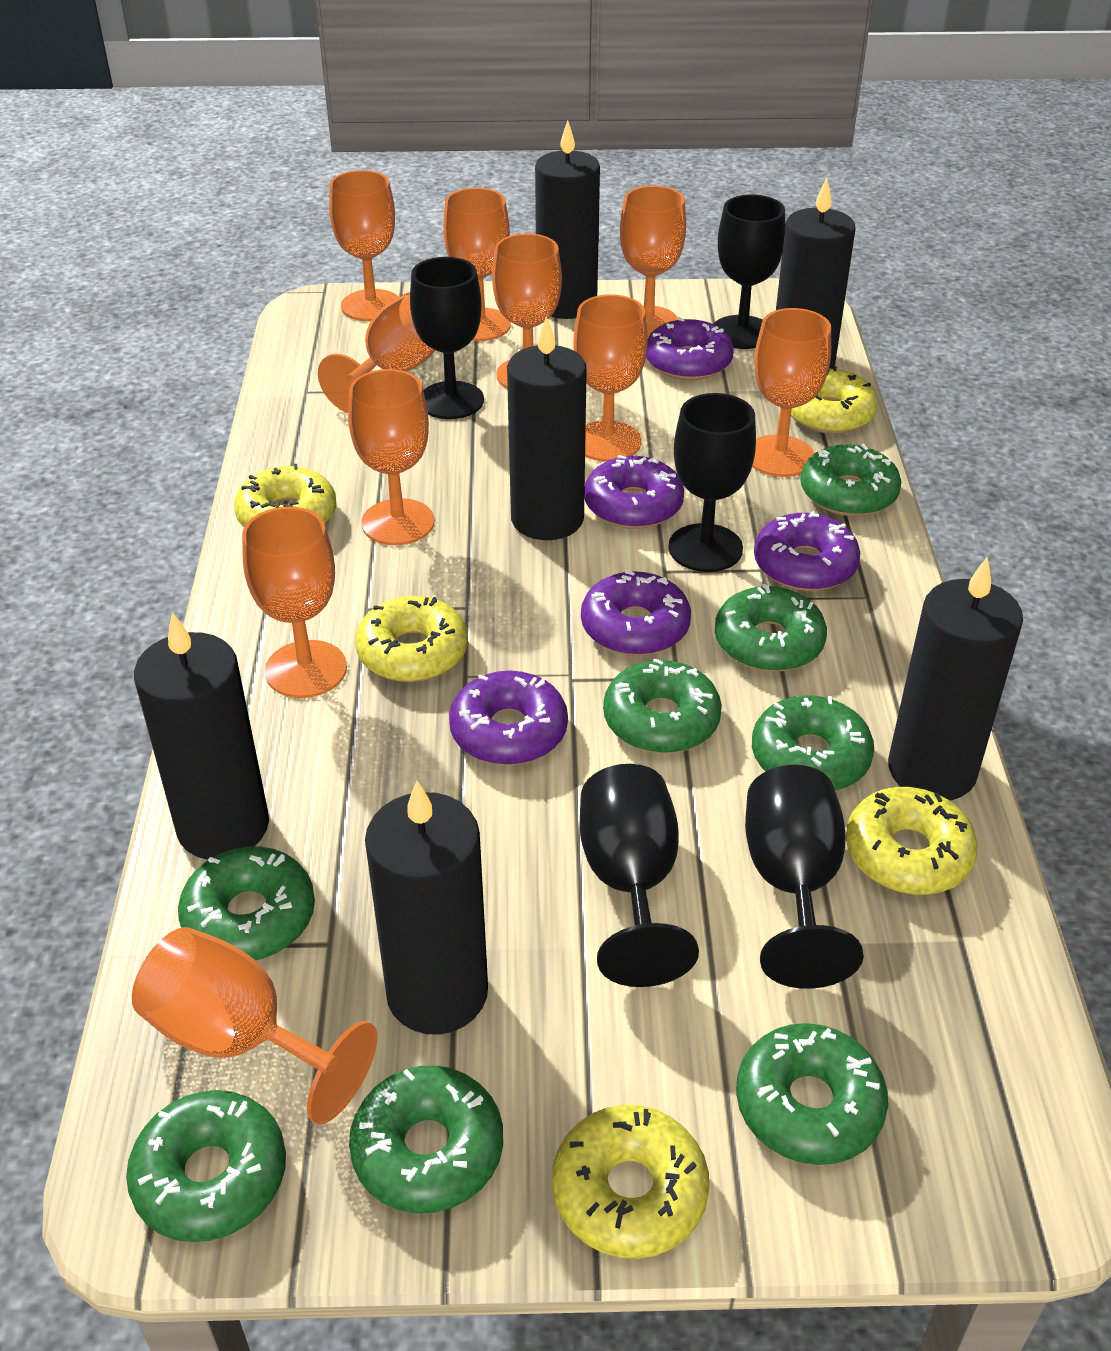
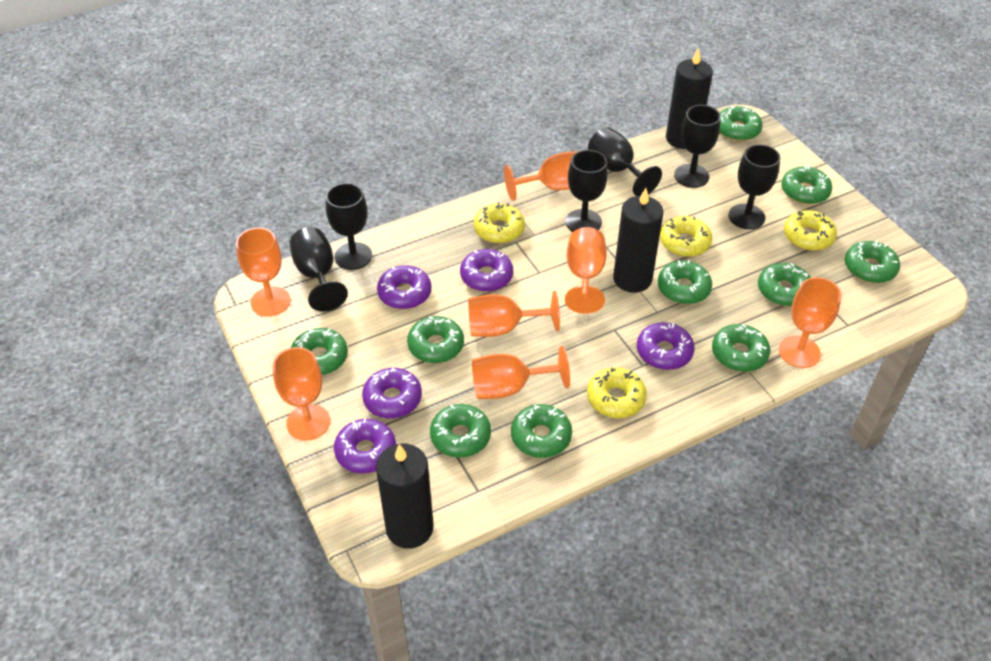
black candle: [134,612,269,860] [365,781,488,1035] [507,316,586,540] [535,120,600,319] [776,178,855,369] [888,557,1023,801] = 6 -> [376,444,433,549] [613,188,664,293] [666,48,713,149] = 3
black goblet: [410,257,484,419] [580,764,699,987] [668,393,756,572] [714,195,786,349] [745,765,864,989] = 5 -> [290,227,348,311] [326,183,372,270] [565,150,608,232] [588,127,662,196] [674,105,721,188] [728,144,780,229] = 6
green donut: [126,1090,286,1242] [178,847,315,960] [349,1065,503,1213] [603,658,722,753] [715,584,827,672] [736,1023,888,1165] [752,695,874,791] [800,444,901,516] = 8 -> [291,328,348,375] [407,316,464,363] [430,404,491,457] [511,404,572,458] [658,260,712,304] [712,324,770,372] [720,106,763,141] [758,263,811,306] [781,166,832,204] [845,241,900,283] = 10
orange goblet: [132,927,378,1125] [242,507,347,698] [318,292,435,413] [329,170,398,321] [348,369,434,545] [443,188,511,341] [492,233,562,389] [573,294,648,462] [620,186,686,338] [752,308,831,477] = 10 -> [236,227,290,316] [273,347,330,440] [468,291,560,337] [472,346,570,399] [504,151,579,201] [565,227,607,314] [779,277,842,368] = 7
yellow donut: [234,464,336,527] [355,596,468,682] [552,1105,709,1259] [791,366,878,434] [846,787,978,895] = 5 -> [474,202,525,243] [587,367,647,418] [660,216,712,257] [784,210,837,251] = 4

